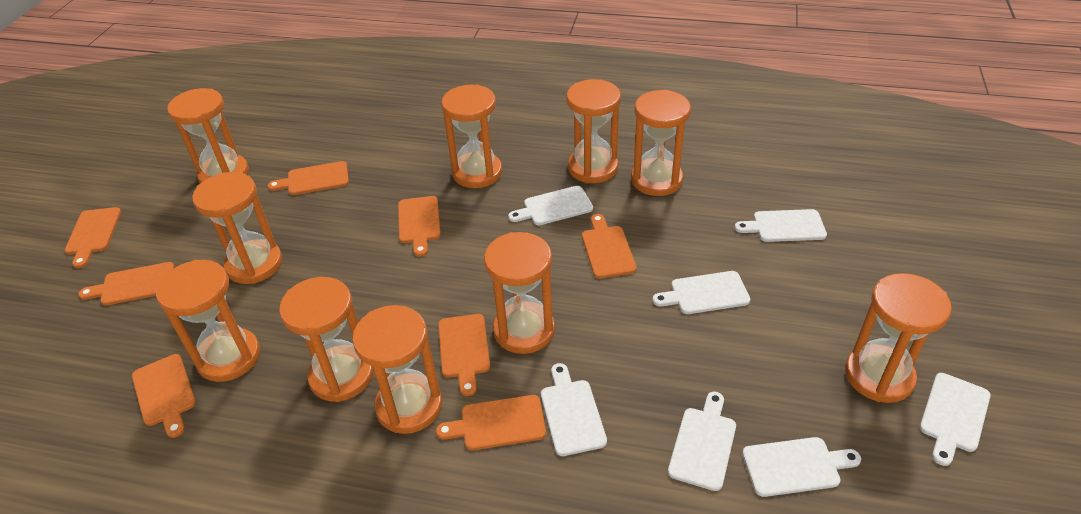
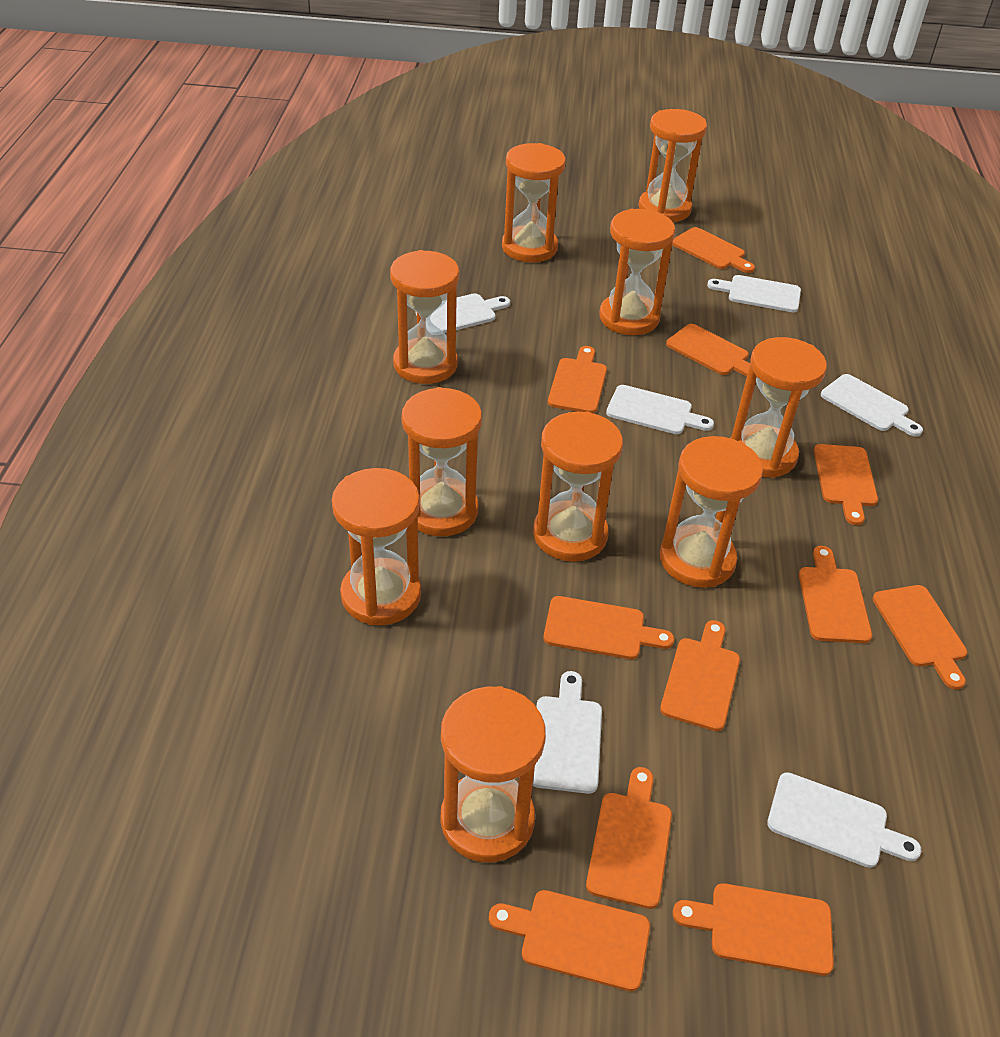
orange cutting board: [65,207,121,268] [79,262,175,305] [132,354,196,438] [268,161,349,195] [398,196,441,257] [436,395,546,450] [438,314,490,396] [582,214,637,278] = 8 -> [489,890,650,991] [543,596,674,659] [548,346,607,413] [586,767,672,909] [660,620,740,731] [666,324,750,377] [672,227,755,273] [672,883,834,976] [799,546,872,643] [814,444,878,525] [873,585,967,690] = 11
white cutting board: [508,186,593,225] [541,363,607,456] [653,271,750,314] [668,392,736,491] [735,209,827,242] [742,437,861,497] [920,373,990,466] = 7 -> [415,293,510,333] [533,671,602,794] [606,385,714,434] [707,275,801,312] [767,772,921,868] [821,374,923,437] = 6

